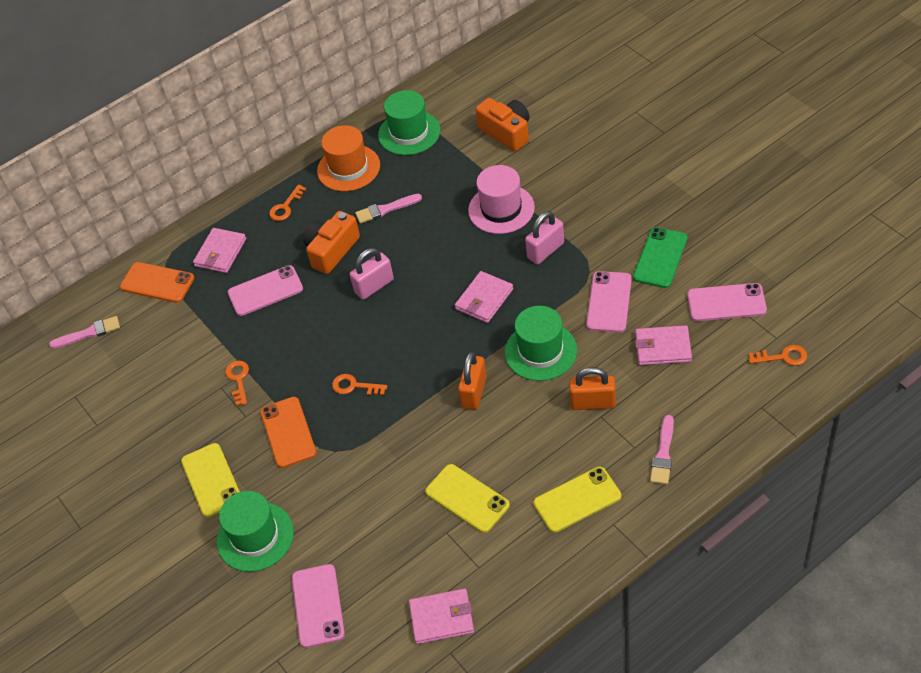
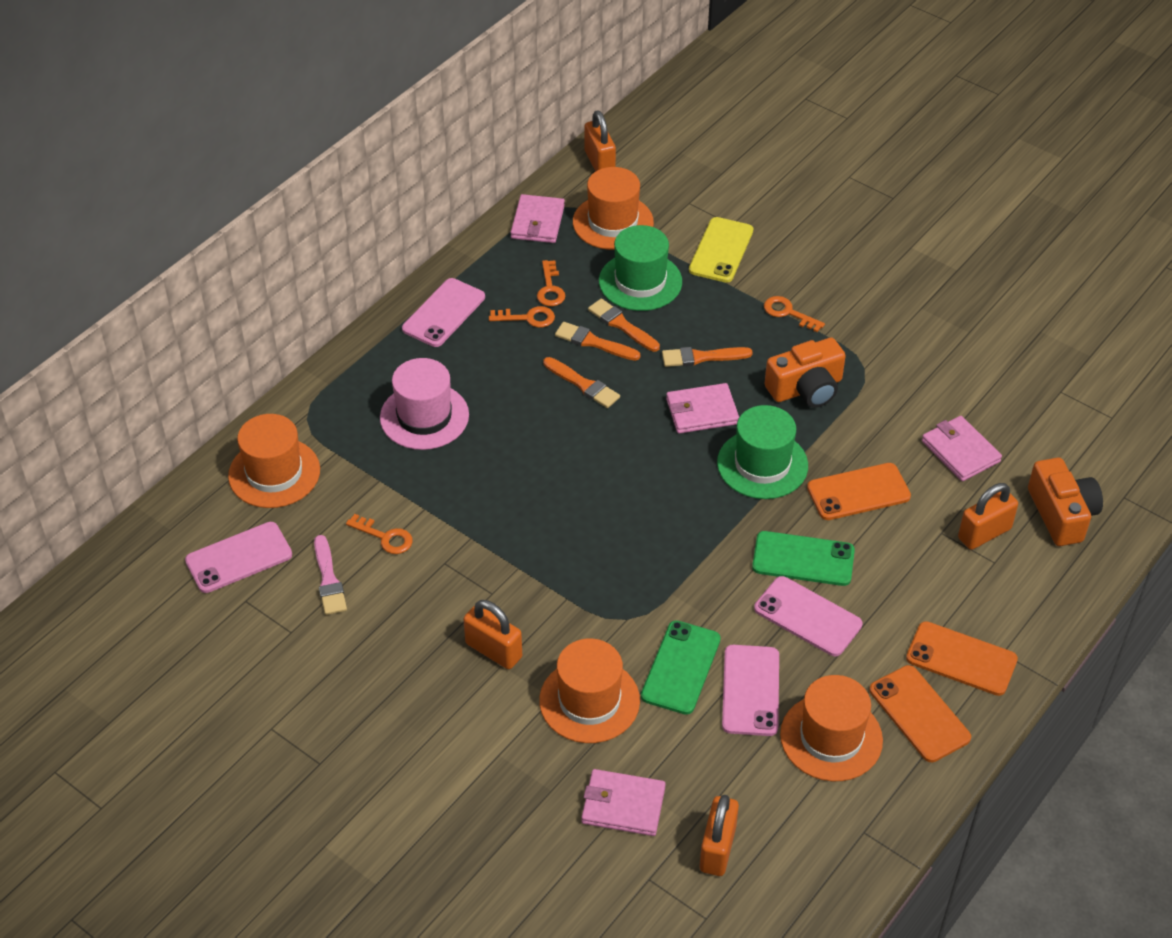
green hat: [217,491,294,572] [378,90,440,155] [505,306,577,381] = 3 -> [599,225,682,311] [717,405,808,499] = 2
green phone: [633,227,688,288] = 1 -> [641,620,721,715] [752,531,855,586] = 2
orange brush: none = 0 -> [543,357,620,408] [555,322,640,361] [588,299,660,352] [662,347,753,367] = 4
orange hat: [317,125,380,191] = 1 -> [228,414,320,508] [539,639,640,743] [573,167,654,250] [780,675,883,781] = 4
orange padlock: [458,352,487,410] [569,367,616,410] = 2 -> [463,600,522,669] [584,110,616,172] [700,795,739,876] [958,483,1018,550] = 4
orange phone: [120,262,194,303] [260,397,316,468] = 2 -> [807,463,911,520] [869,665,971,762] [906,621,1018,696] = 3
pink brush: [49,316,120,349] [355,194,422,224] [650,415,674,485] = 3 -> [314,535,347,615] = 1
pink padlock: [350,248,394,300] [525,211,564,264] = 2 -> none = 0
yellow phone: [181,443,240,517] [425,464,510,533] [533,467,621,533] = 3 -> [689,217,753,283] = 1

